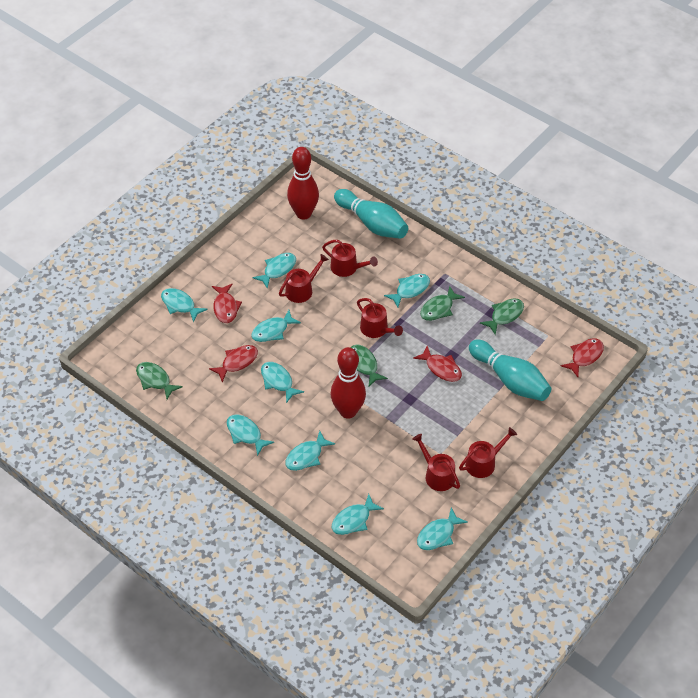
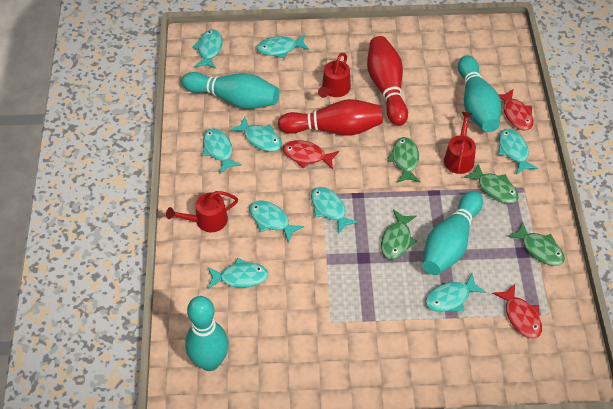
red fish: [209,345,258,382] [212,283,242,323] [413,346,462,382] [561,338,604,377] = 4 -> [282,140,339,169] [493,284,542,339] [498,89,533,130] = 3
red watering can: [279,254,329,303] [322,240,378,277] [357,298,403,338] [412,434,460,491] [459,427,517,478] = 5 -> [166,191,238,232] [318,53,351,98] [444,112,476,174] = 3
turquoise bowling pin: [334,189,408,239] [469,340,552,401] = 2 -> [181,72,279,109] [185,296,229,371] [423,191,483,275] [458,55,501,132] = 4

